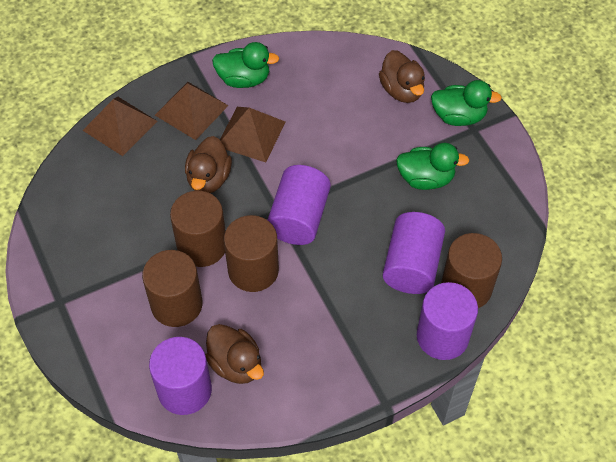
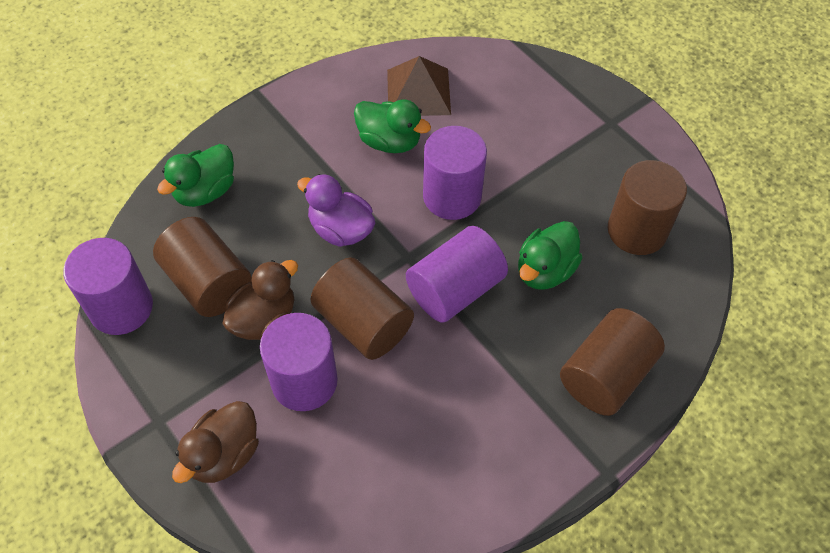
brown duck: [185,136,232,193] [205,324,264,384] [379,50,425,103] = 3 -> [172,401,259,483] [222,260,298,340] = 2
brown pyramid: [82,97,157,156] [155,82,229,140] [220,107,286,162] = 3 -> [387,56,451,116] = 1
purple duck: none = 0 -> [297,174,375,247] = 1

